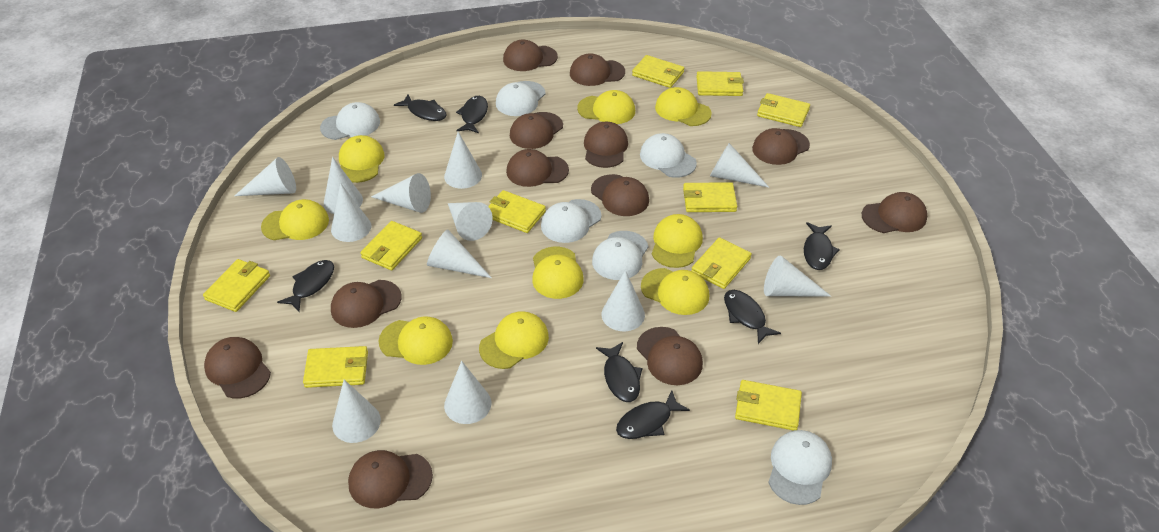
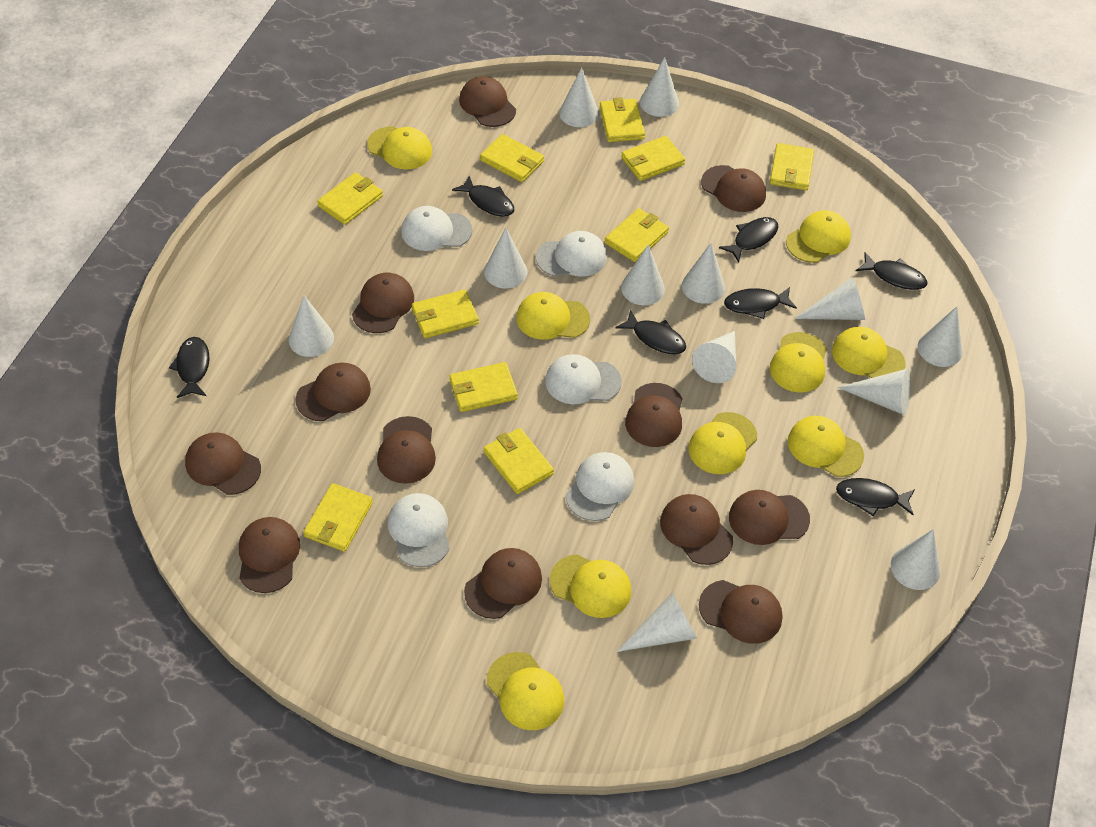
white cap: [320,102,380,140] [496,81,546,116] [541,199,601,243] [592,231,648,280] [640,133,697,178] [768,430,832,505] = 6 -> [388,493,450,567] [401,206,472,251] [536,231,607,276] [545,354,622,404] [566,452,634,521] = 5

